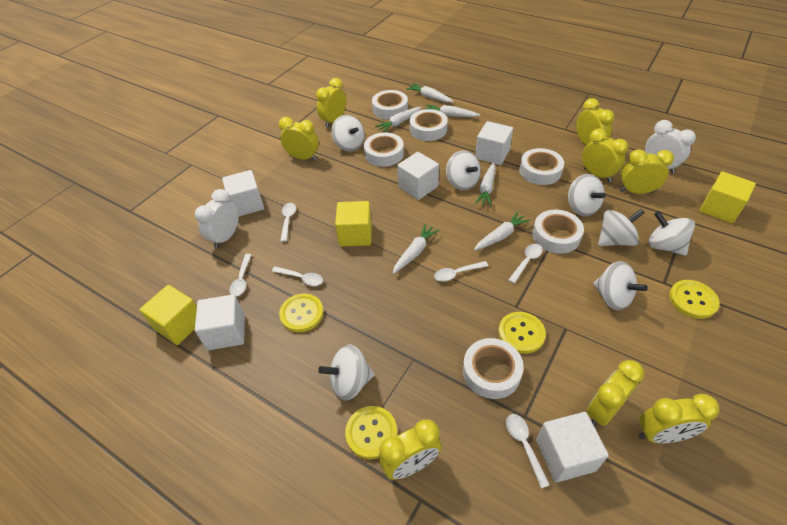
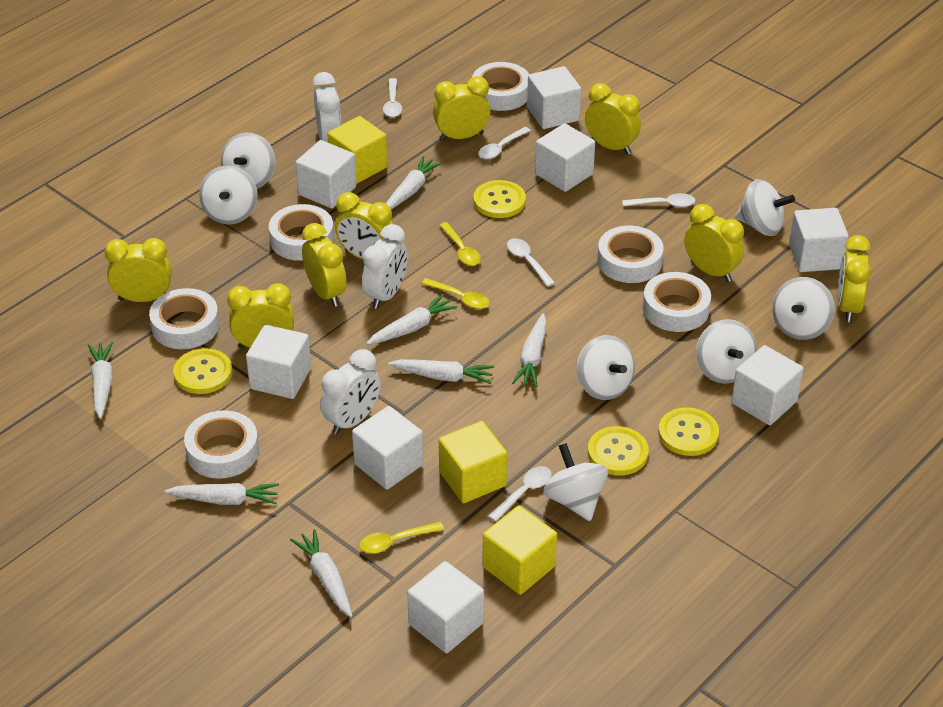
white carrot: [375,107,422,133] [393,224,440,274] [406,83,454,103] [425,105,480,117] [474,212,530,251] [475,163,495,207] = 6 -> [88,342,113,419] [165,483,279,505] [290,529,352,617] [366,294,457,345] [386,156,442,209] [388,359,494,384] [512,313,547,387] = 7
white clock: [195,189,239,248] [645,120,696,173] = 2 -> [312,72,342,142] [320,349,381,435] [362,224,408,309] = 3
white cube: [195,294,245,350] [222,170,264,217] [397,152,439,200] [475,121,513,165] [536,412,609,483] = 5 -> [246,325,311,399] [295,140,356,208] [352,406,423,490] [407,561,484,653] [527,66,581,129] [535,123,595,192] [731,345,804,425] [789,208,849,272] = 8
white spoon: [229,254,252,296] [272,266,323,286] [280,203,296,242] [434,261,488,282] [506,414,550,488] [508,244,543,284] = 6 -> [383,78,402,117] [478,127,531,159] [488,466,552,522] [507,238,555,287] [622,193,695,207] = 5
yellow spoon: none = 0 -> [359,522,444,553] [421,278,490,309] [439,222,481,266] = 3

